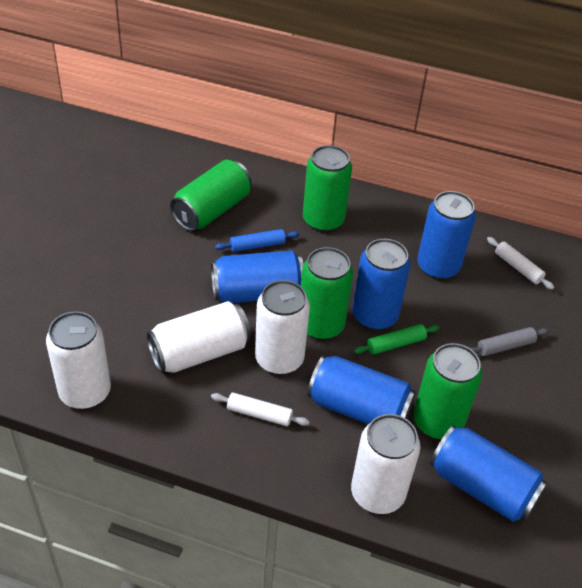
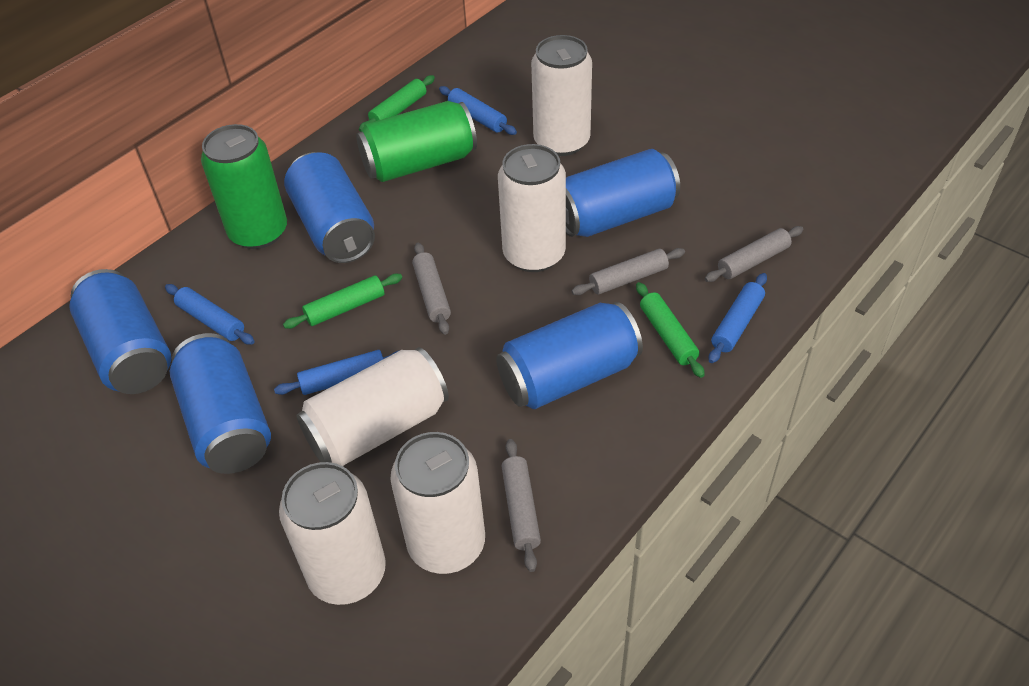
blue rolling pin: [215,229,300,252] = 1 -> [165,284,255,345] [274,350,400,395] [439,86,517,135] [709,273,767,363] = 4
green can: [170,160,252,231] [301,247,353,340] [303,145,352,232] [413,343,482,439] = 4 -> [201,124,287,249] [356,101,477,182] = 2
green rolling pin: [353,324,440,355] = 1 -> [283,274,402,329] [359,75,435,132] [636,282,705,378] = 3
grey rolling pin: [470,327,549,356] = 1 -> [412,243,451,335] [501,439,541,572] [572,248,685,295] [705,226,803,282] = 4
white can: [46,311,111,409] [147,301,251,373] [255,280,310,375] [351,414,420,514] = 4 -> [279,462,386,605] [297,347,449,466] [390,432,485,574] [498,144,566,272] [531,35,592,156] = 5
white rolling pin: [211,393,310,426] [487,237,555,290] = 2 -> none = 0

